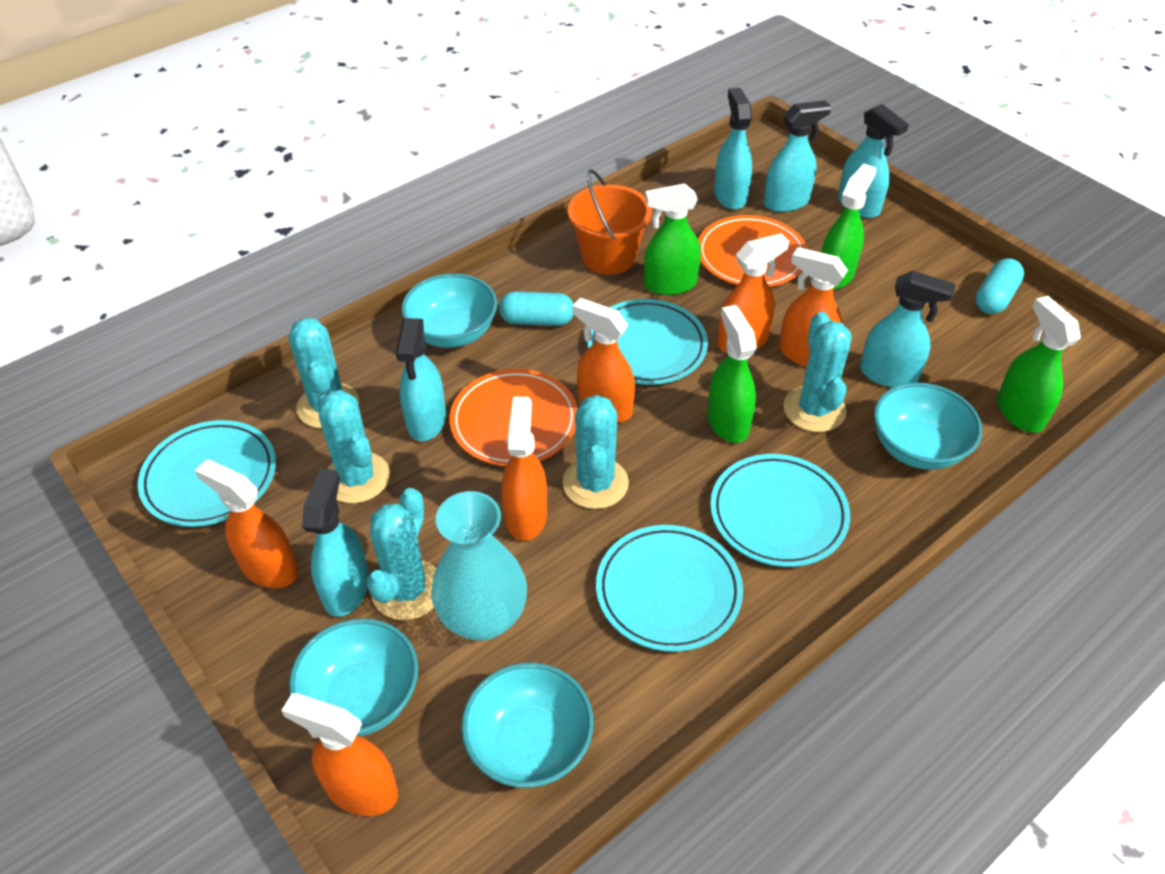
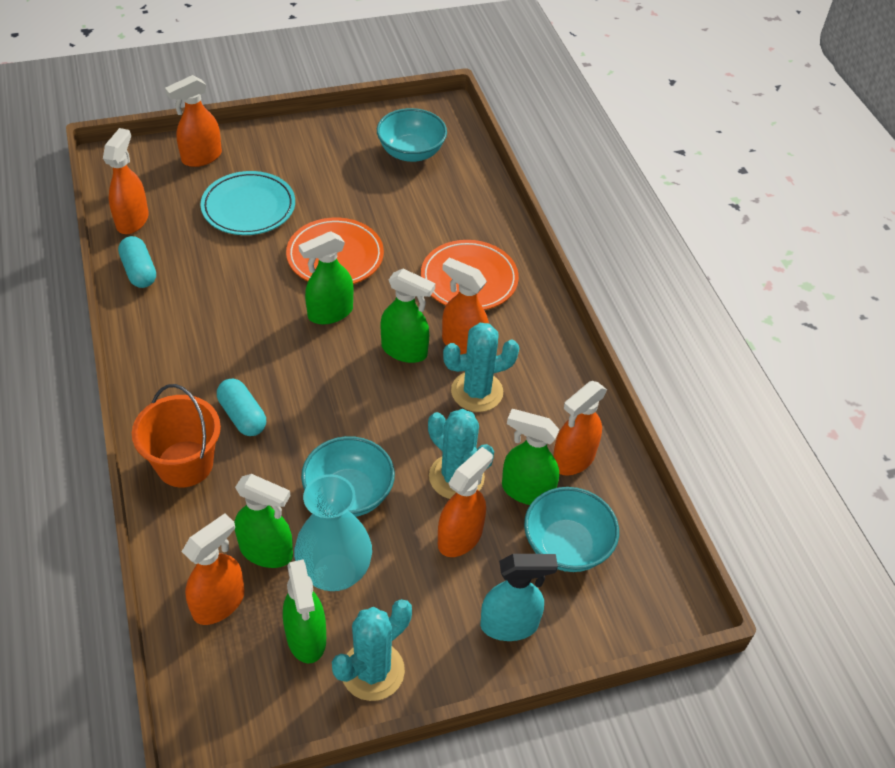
green spray bottle: [644,183,701,295] [707,305,757,443] [821,164,876,290] [997,296,1081,433] = 4 -> [235,474,293,568] [283,559,326,664] [299,231,353,325] [381,269,435,363] [502,409,559,505] = 5
turquoise bowl: [289,618,418,736] [401,273,497,348] [461,663,593,788] [874,382,982,470] = 4 -> [301,436,395,517] [377,108,447,162] [524,487,619,572] = 3
turquoise cactus: [289,318,359,428] [317,390,390,504] [367,488,436,620] [563,395,629,509] [783,312,852,432] = 5 -> [332,599,412,701] [428,409,494,499] [443,323,519,412] = 3
turquoise plate: [138,420,276,527] [587,299,708,385] [596,525,743,652] [710,454,850,567] = 4 -> [201,171,295,235] = 1
turquoise spray bottle: [302,468,369,617] [396,318,446,441] [714,88,752,210] [764,100,832,212] [838,104,909,218] [860,271,956,388] = 6 -> [480,554,558,641] = 1

